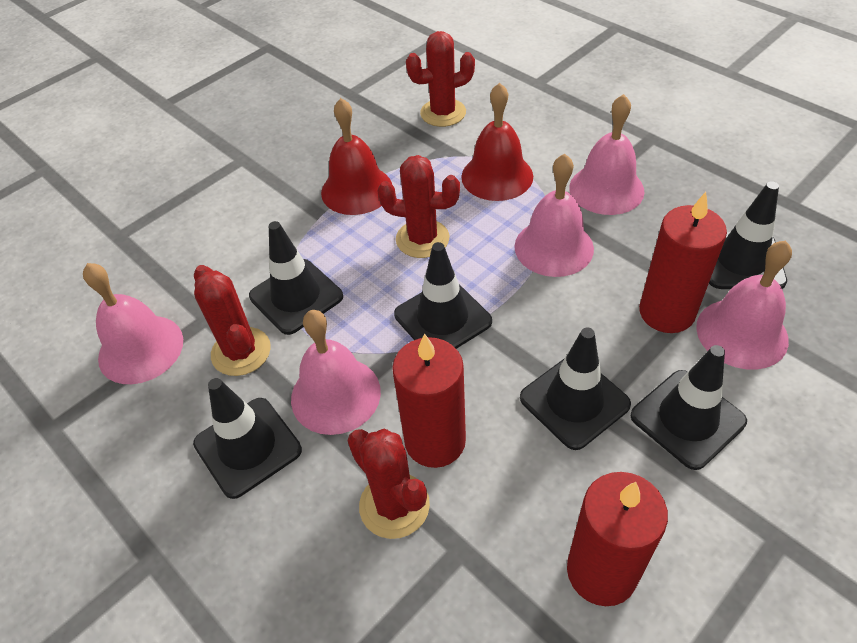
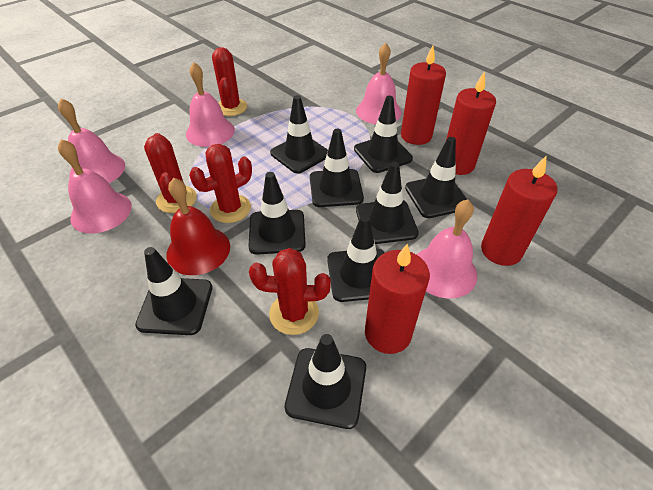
black traffic cone: [193,378,302,499] [249,221,343,335] [394,242,492,349] [520,328,631,450] [631,345,747,470] [709,181,787,289] = 6 -> [135,247,212,335] [248,172,306,254] [270,95,328,174] [284,334,366,429] [310,129,364,207] [327,215,384,302] [354,96,413,173] [356,162,419,244] [405,137,467,218] = 9
red bell: [321,98,392,215] [461,83,533,201] = 2 -> [166,178,230,275] = 1
red candle: [392,334,466,468] [567,472,668,606] [639,192,727,333] = 3 -> [365,244,430,354] [401,46,446,145] [446,71,496,175] [481,156,558,266] = 4

